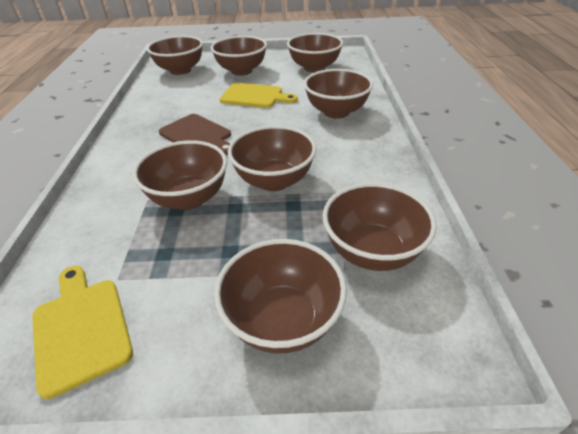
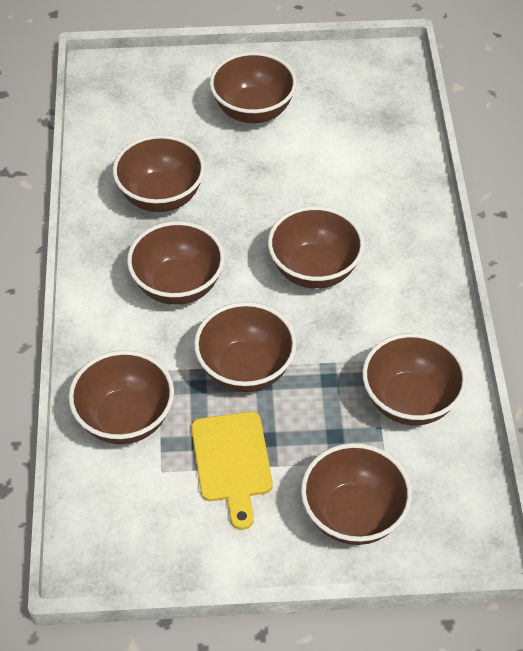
brown cutting board: [159,114,231,155] = 1 -> none = 0
yellow cutting board: [32,266,133,399] [220,83,298,108] = 2 -> [191,412,273,530] = 1

